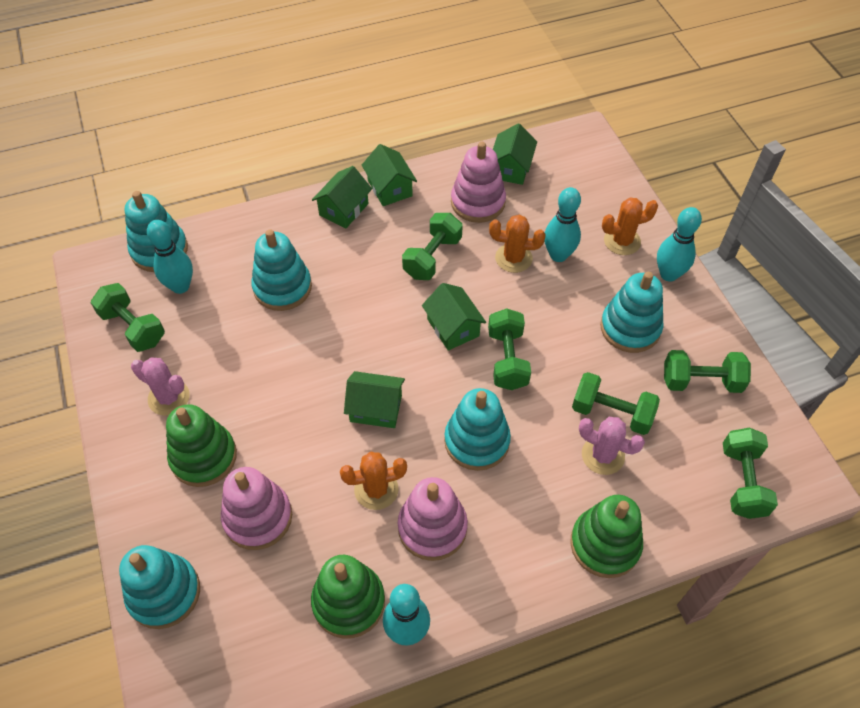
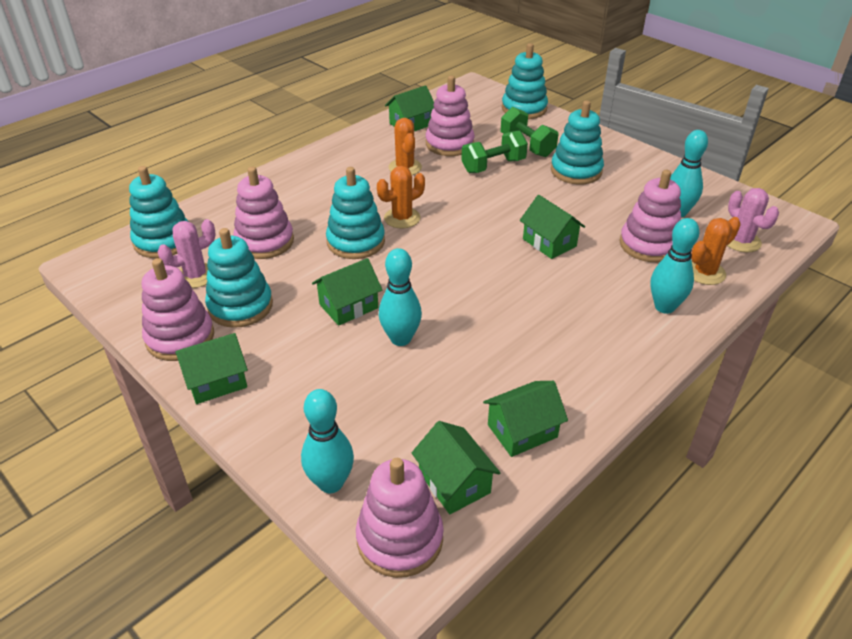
green dumbbell: [91,283,165,352] [402,213,463,280] [488,308,531,390] [572,372,660,435] [664,350,751,393] [723,428,778,519] = 6 -> [461,130,528,173] [501,107,558,157] = 2
green house: [312,166,372,229] [344,371,405,428] [362,144,417,206] [422,283,486,351] [493,123,537,185] = 5 -> [175,333,248,404] [312,258,382,326] [385,85,434,131] [412,421,501,514] [483,381,568,457] [520,195,585,259] = 6
green stacking toy: [166,404,237,487] [311,555,385,638] [570,495,643,578] = 3 -> none = 0
pink stacking toy: [221,467,292,550] [398,477,468,561] [451,142,506,223] = 3 -> [142,258,214,361] [233,167,294,259] [356,458,444,578] [426,76,475,156] [619,170,681,262] = 5

